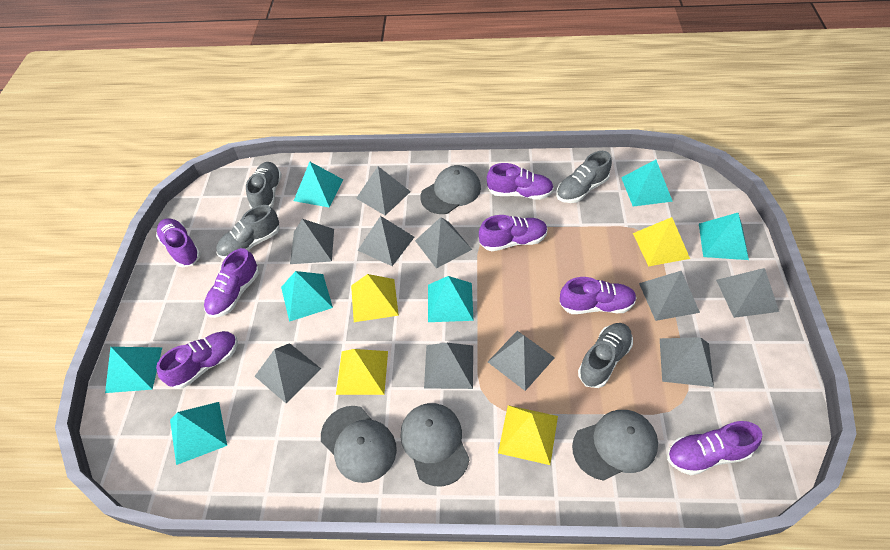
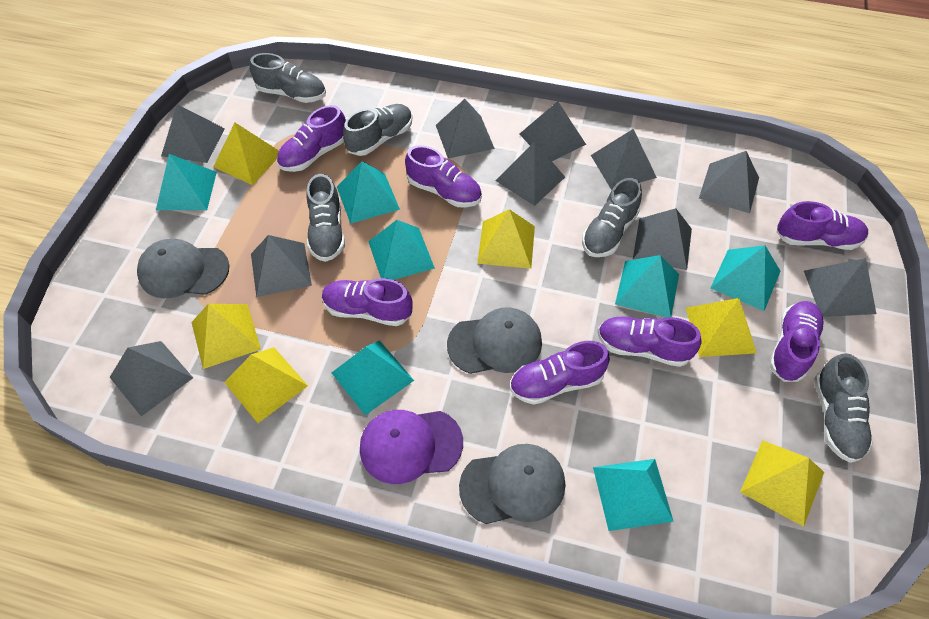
grey cap: [321,406,397,483] [400,403,470,487] [420,165,481,214] [572,410,658,481] = 4 -> [137,239,229,298] [447,307,542,374] [459,444,565,524] = 3
grey shoe: [216,205,280,259] [246,162,282,208] [556,151,612,203] [578,323,633,388] = 4 -> [250,53,326,103] [306,174,345,262] [343,104,412,156] [582,178,642,257] [814,353,873,463] = 5
purple cap: none = 0 -> [360,410,463,484] = 1
yellow pyramid: [336,349,388,395] [351,274,399,322] [498,405,558,465] [633,217,690,266] = 4 -> [191,304,261,369] [213,123,279,185] [224,347,308,423] [477,209,535,269] [686,298,757,357] [740,440,824,527] = 6

